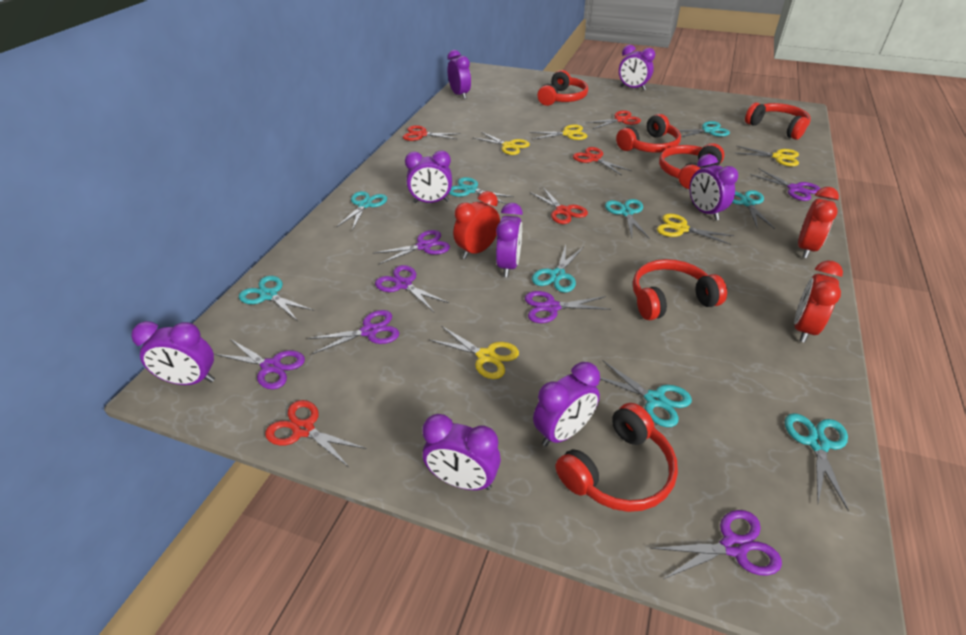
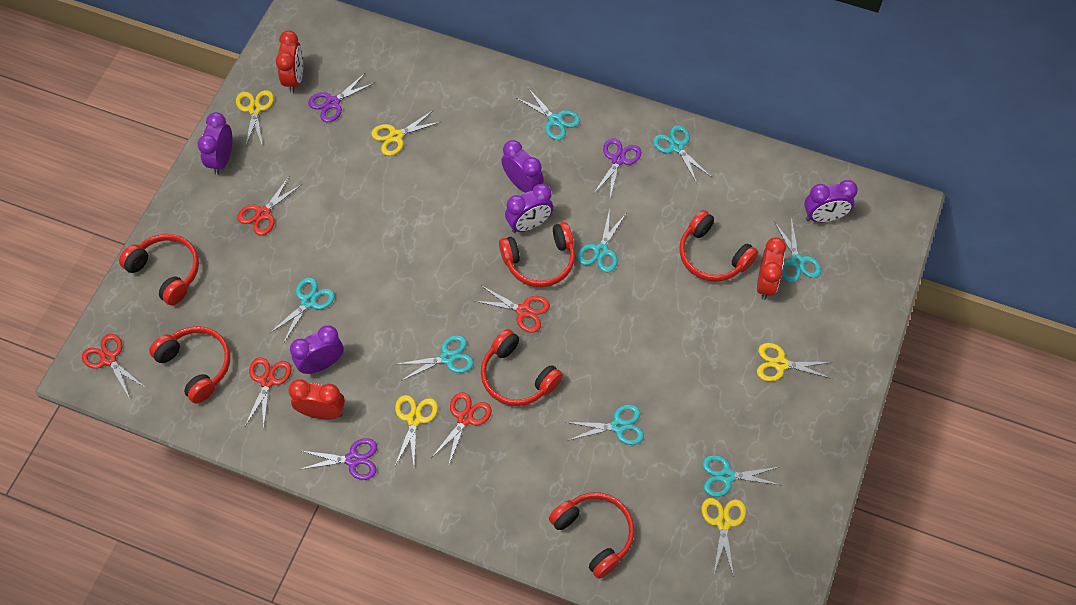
purple clock: [131,321,215,385] [405,150,452,203] [422,414,501,490] [447,50,471,99] [496,203,523,277] [533,362,600,446] [619,45,655,90] [689,154,738,220] = 8 -> [198,112,233,175] [290,325,344,374] [501,140,544,193] [505,184,553,233] [804,180,858,222] = 5
purple scissors: [215,339,305,389] [308,310,399,354] [373,230,450,264] [375,265,449,312] [525,291,611,323] [650,510,782,579] [750,169,821,201] = 7 -> [299,438,377,480] [308,73,374,122] [594,138,641,198] = 3
turquoise scissors: [239,276,314,321] [336,191,387,231] [449,177,514,204] [532,245,584,293] [600,361,692,427] [605,199,650,239] [679,121,730,137] [732,190,775,229] [785,413,849,511] = 9 -> [269,277,335,344] [398,335,474,381] [516,88,580,140] [566,404,644,445] [578,209,626,273] [653,125,711,183] [702,455,780,497] [774,218,821,283] = 8

